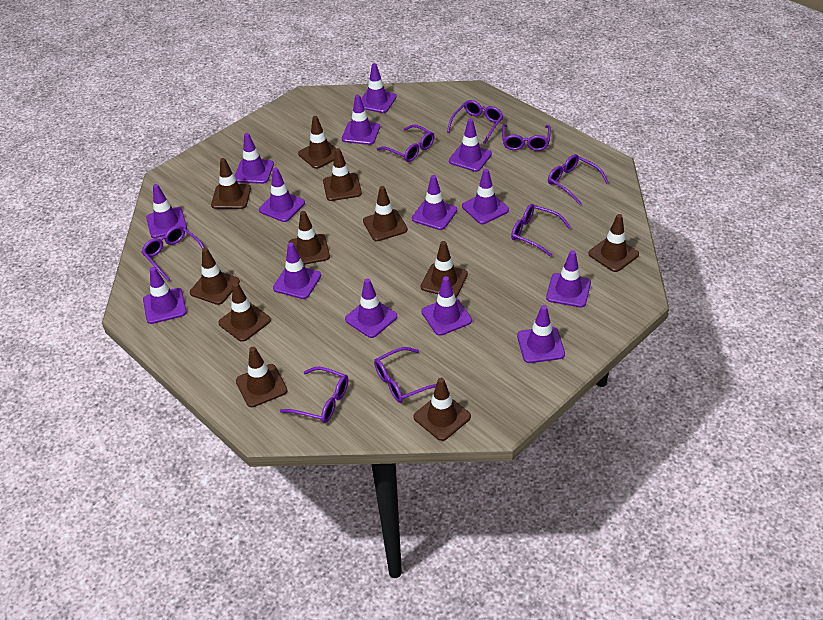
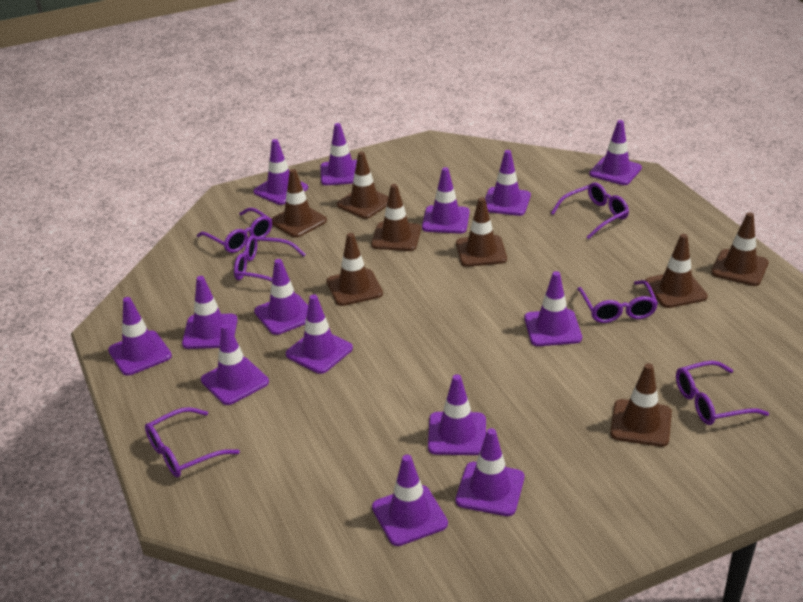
brown traffic cone: [190,248,240,305] [211,158,251,209] [218,282,271,342] [236,347,288,407] [289,211,330,265] [298,116,337,169] [323,148,362,201] [363,186,408,241] [413,378,471,441] [421,241,468,297] [588,214,639,272] = 11 -> [271,169,327,238] [327,233,383,306] [337,152,389,219] [371,184,421,251] [456,197,507,267] [610,363,672,447] [645,234,708,308] [711,212,769,286] = 8
purple glasses: [142,226,205,281] [280,367,348,423] [374,347,436,403] [377,125,434,162] [447,100,503,144] [502,124,551,151] [511,204,571,257] [548,154,609,205] = 8 -> [145,407,240,477] [197,208,272,253] [234,235,306,282] [551,182,629,239] [577,280,658,323] [676,361,769,425] = 6

